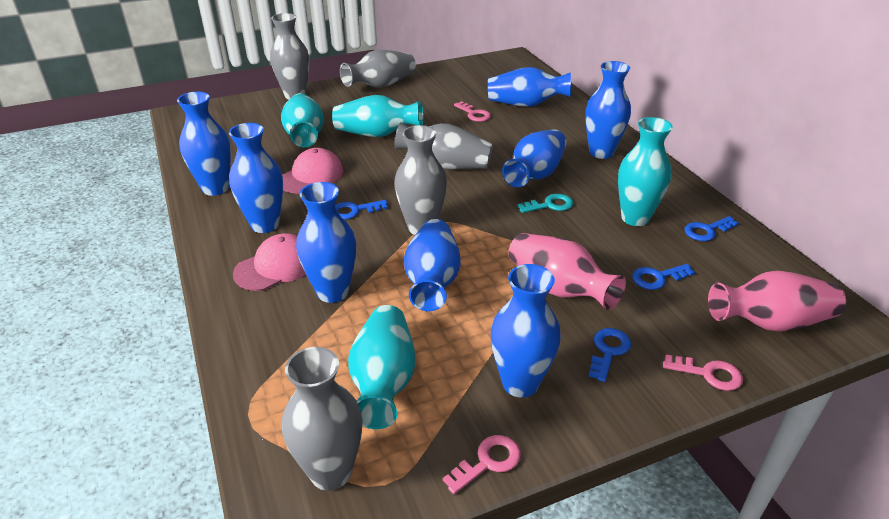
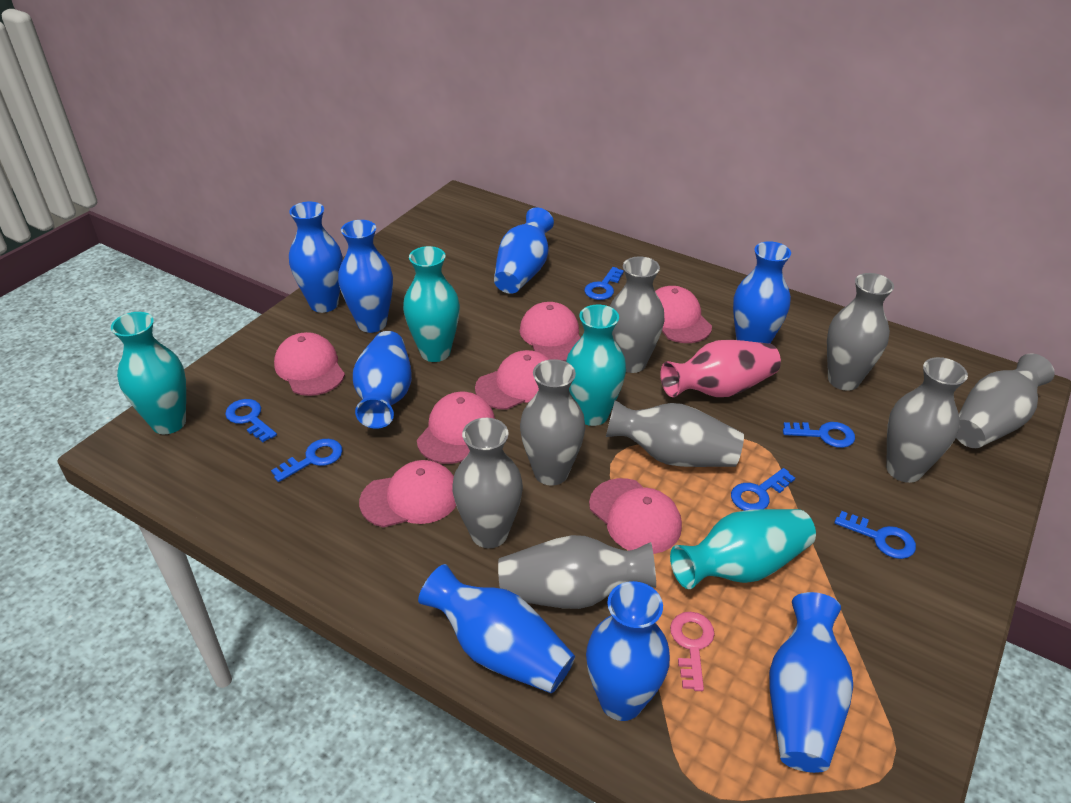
blue key: [335,200,388,220] [589,328,631,382] [632,264,695,290] [685,216,739,241] = 4 -> [225,399,277,442] [271,439,343,482] [584,267,624,300] [731,468,795,511] [783,422,855,448] [834,511,916,559] = 6
grey vase: [270,13,309,100] [282,347,363,491] [340,50,416,88] [394,122,493,169] [394,125,447,235] = 5 -> [452,418,523,548] [498,535,656,609] [520,359,586,486] [606,400,744,467] [610,256,665,373] [827,273,894,391] [886,357,968,483] [956,353,1055,448] = 8
pink cap: [233,233,306,291] [282,148,343,194] = 2 -> [274,332,345,396] [359,460,456,528] [417,392,495,464] [475,350,550,410] [520,302,580,361] [589,478,682,554] [655,286,712,343] = 7
pink key: [443,435,521,494] [454,101,491,122] [663,354,743,391] = 3 -> [670,612,715,691] = 1
pink vase: [509,233,626,310] [708,271,846,332] = 2 -> [660,340,781,397] = 1
turquoise key: [518,194,573,213] = 1 -> none = 0

